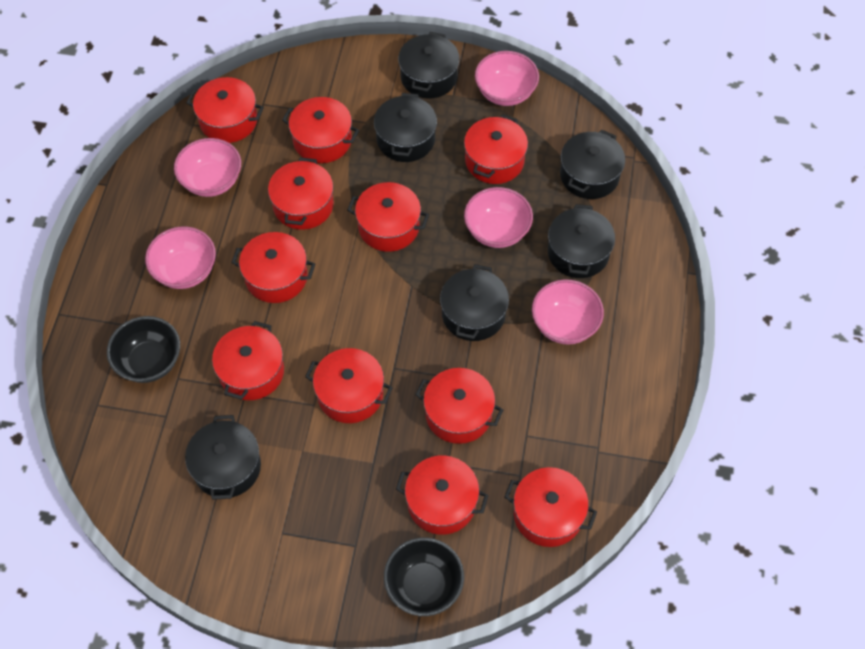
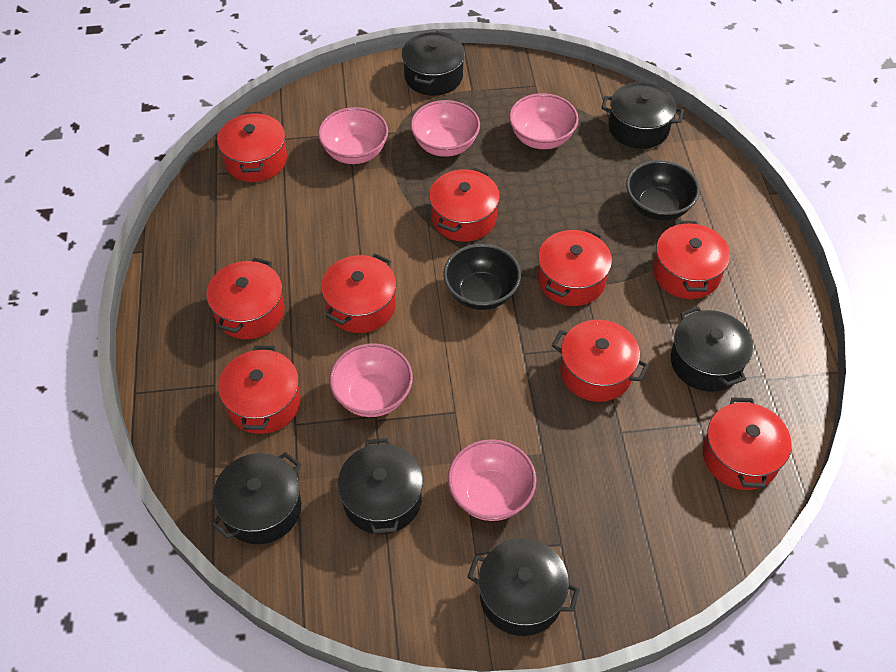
red pot: [187,77,264,143] [212,321,284,400] [231,232,315,303] [268,157,334,230] [282,97,359,163] [305,348,393,423] [347,182,429,252] [396,456,489,535] [415,368,503,444] [464,114,528,184] [504,467,597,547] = 11 -> [206,258,285,339] [217,112,287,182] [218,346,301,434] [321,253,396,333] [429,168,500,242] [538,229,612,306] [552,320,649,402] [653,221,730,299] [703,397,792,490] = 9

